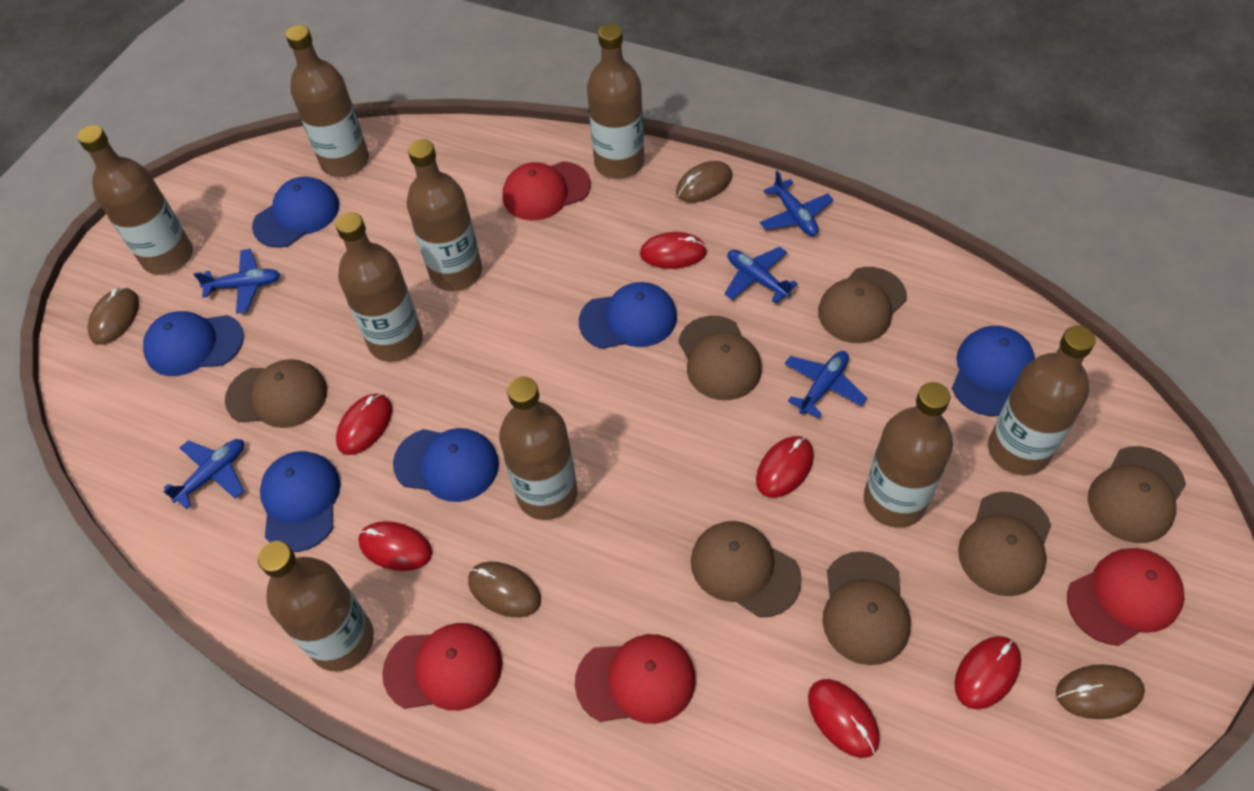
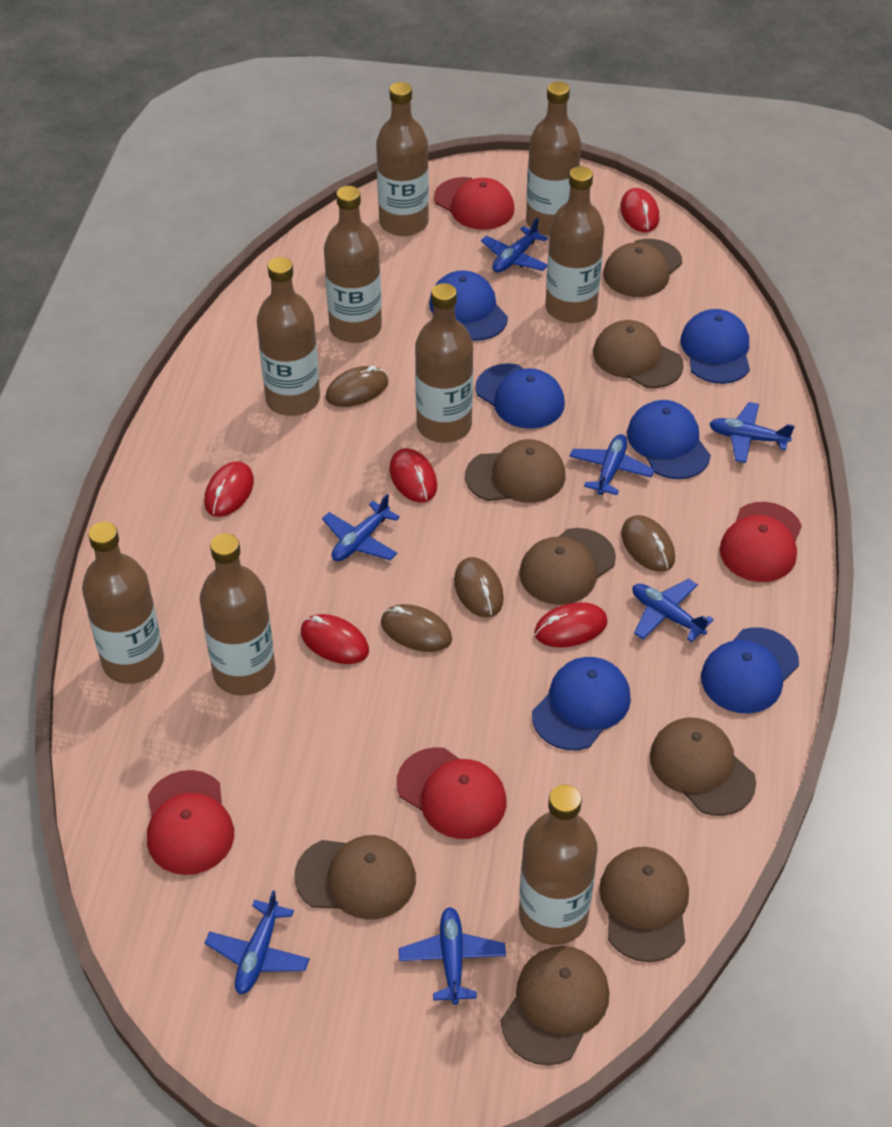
blue plane: [163,439,244,509] [193,249,280,314] [725,247,798,303] [760,170,833,236] [785,351,867,419] = 5 -> [205,890,310,994] [322,494,400,561] [399,907,506,1005] [481,218,548,273] [569,434,655,495] [632,579,714,642] [709,402,795,463] = 7
brown cap: [225,359,327,428] [678,316,762,400] [691,521,802,617] [818,267,907,343] [822,551,911,665] [958,492,1051,596] [1088,446,1186,543] = 7 -> [294,835,416,920] [465,439,565,503] [501,946,609,1065] [519,528,616,605] [593,320,684,388] [599,847,689,962] [603,239,682,297] [650,718,756,816] = 8
red mouse: [336,394,392,455] [358,521,432,571] [640,232,707,269] [756,436,814,498] [808,679,880,758] [955,636,1021,709] = 6 -> [204,461,254,517] [301,614,369,664] [389,448,437,503] [534,602,608,647] [620,188,659,232] = 5

